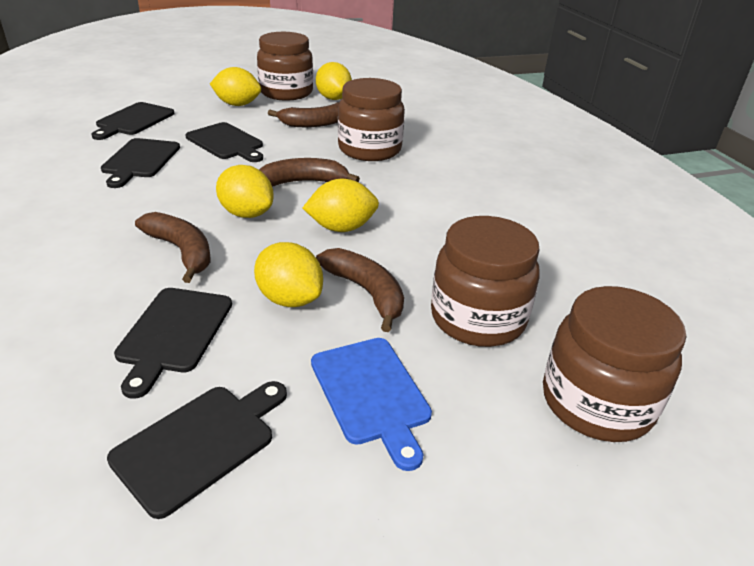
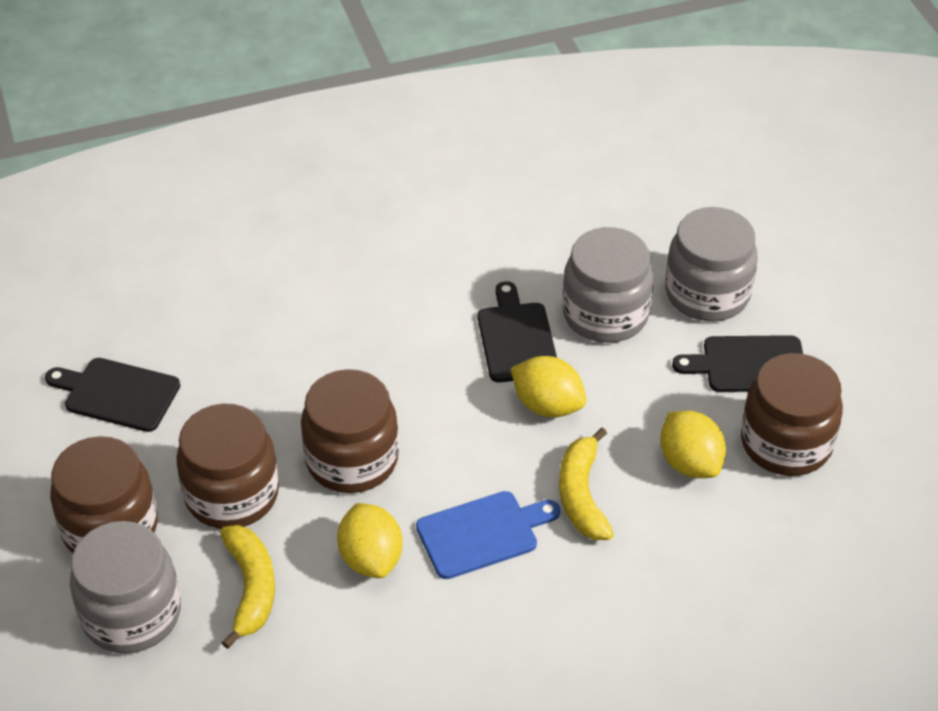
black cutting board: [91,102,175,140] [101,138,180,188] [107,381,287,519] [114,288,232,399] [185,122,263,162] = 5 -> [45,358,180,432] [478,281,557,382] [672,335,803,392] = 3
brown banana: [135,212,211,283] [259,158,360,187] [268,102,340,127] [316,248,404,332] = 4 -> none = 0
grey jar: none = 0 -> [70,521,181,654] [562,227,653,343] [665,207,758,321] = 3
yellow banana: none = 0 -> [220,525,275,649] [559,428,614,540] = 2
yellow lemon: [210,67,261,106] [216,165,274,218] [254,242,323,307] [303,179,379,232] [316,62,352,100] = 5 -> [337,503,403,578] [511,356,586,418] [660,411,726,478] = 3

